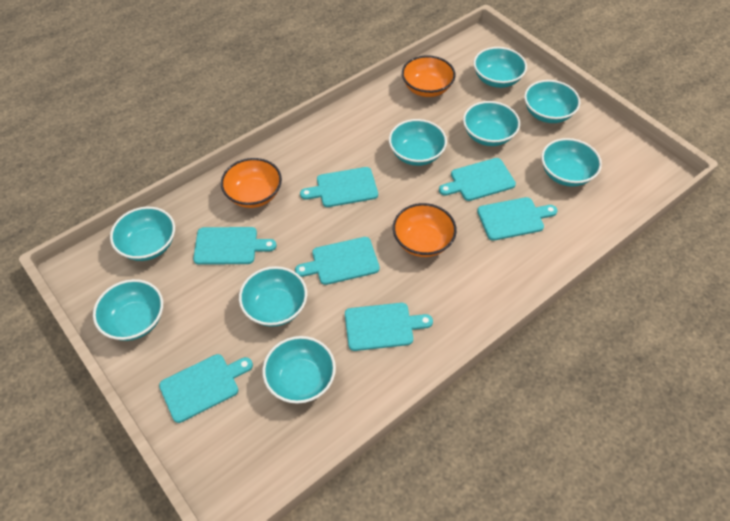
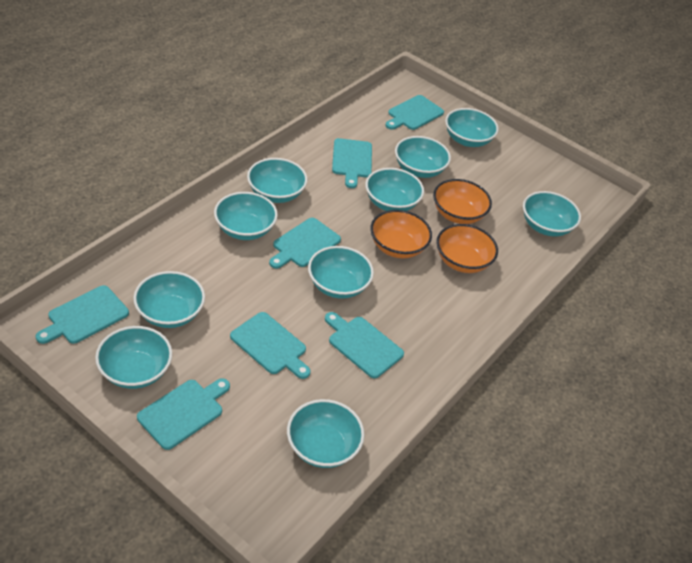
turquoise bowl: [93,279,163,341] [110,207,175,261] [239,266,307,327] [262,336,336,404] [389,119,447,166] [463,101,520,146] [474,47,527,88] [524,80,580,123] [541,138,602,187] = 9 -> [95,326,172,389] [133,271,205,328] [214,192,278,240] [247,158,307,203] [287,399,364,468] [308,246,374,299] [365,168,424,211] [395,136,451,178] [445,108,499,147] [523,191,581,237] = 10

